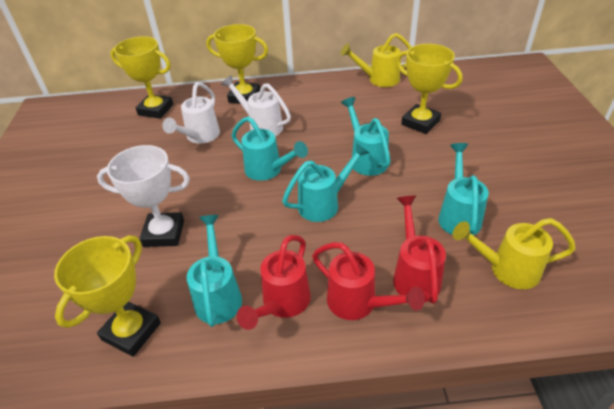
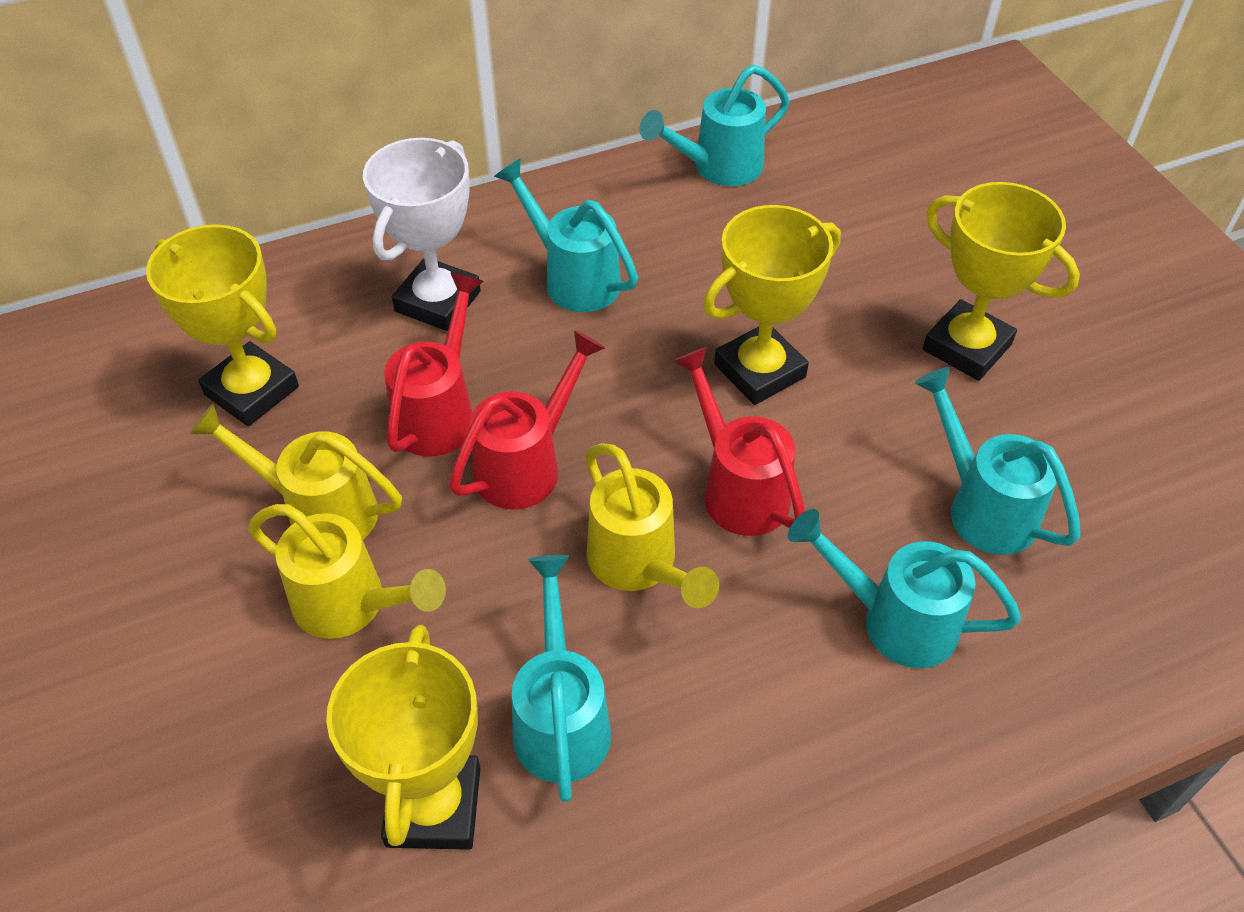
white watering can: [163,82,220,144] [221,75,291,136] = 2 -> none = 0
yellow watering can: [340,33,411,87] [453,218,576,289] = 2 -> [189,404,402,540] [248,504,446,639] [586,443,719,608] = 3

